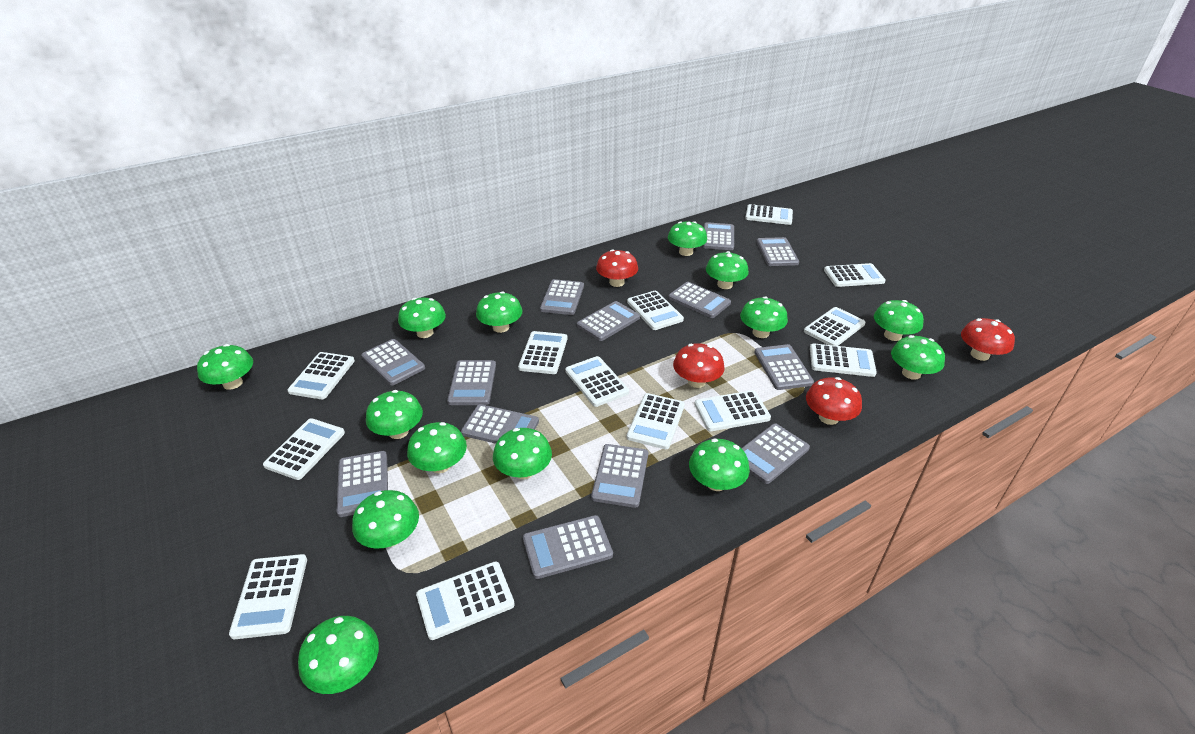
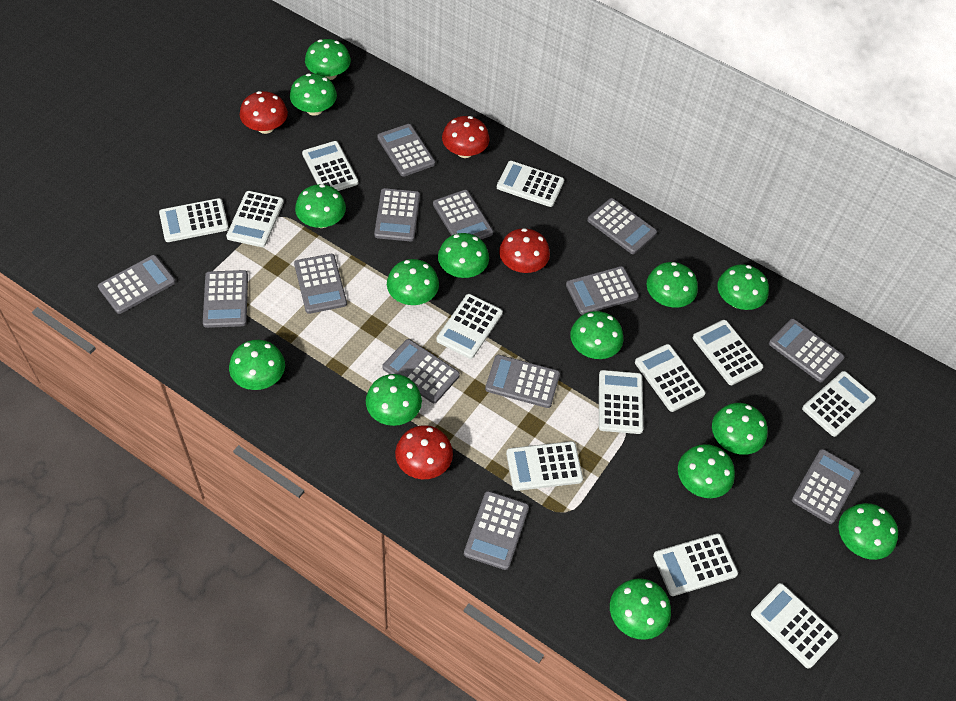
white calculator: [229,554,307,639] [263,418,345,480] [287,352,355,399] [416,561,515,640] [518,331,567,374] [565,356,629,407] [627,291,684,330] [627,393,685,449] [694,390,771,431] [745,204,793,225] [804,307,866,346] [810,343,877,377] [824,263,886,287] = 13 -> [159,198,229,242] [226,191,284,247] [302,141,358,191] [436,294,503,359] [497,161,564,207] [506,441,583,491] [599,370,643,434] [635,344,706,412] [653,533,738,596] [693,320,763,385] [751,583,838,669] [802,371,876,437] = 12

